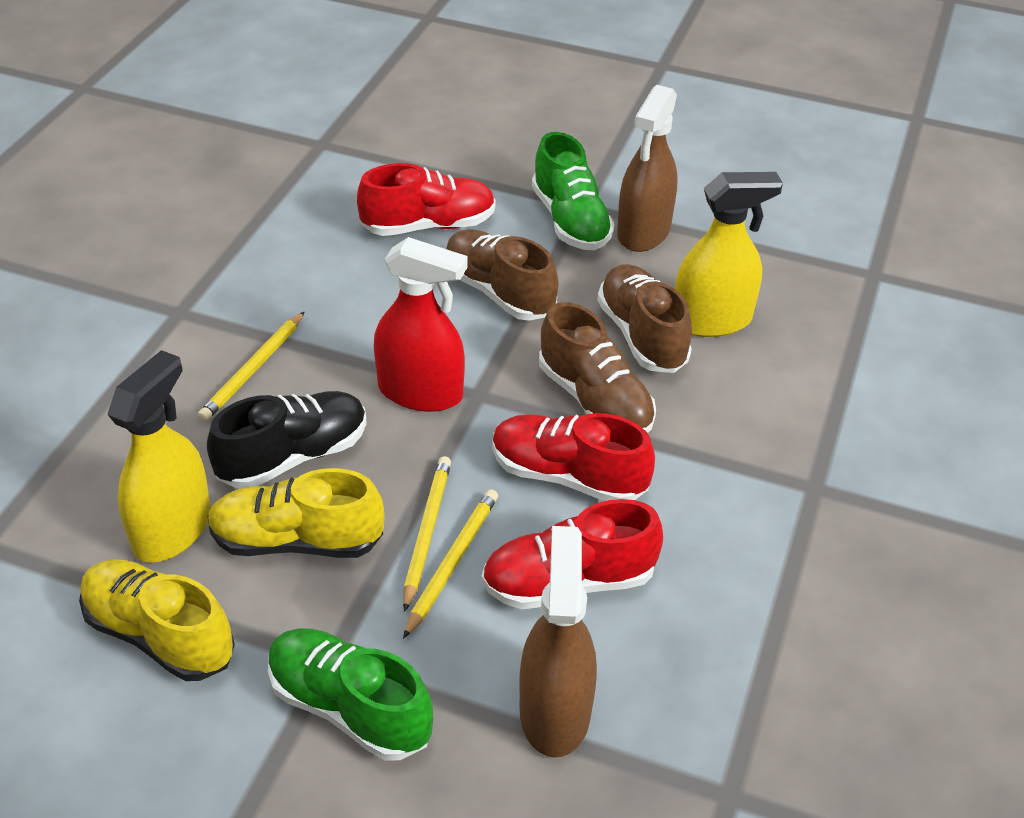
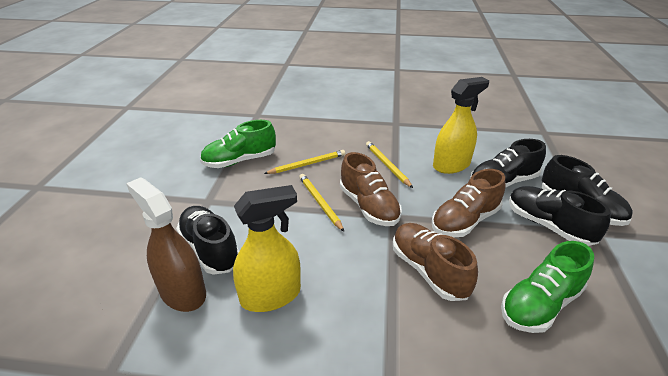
black shoe: [207,391,367,489] = 1 -> [176,206,239,275] [470,139,546,188] [509,186,611,246] [542,155,633,226] = 4
brown spray bottle: [519,526,597,758] [617,85,678,252] = 2 -> [126,177,206,312] = 1
red shoe: [357,163,496,236] [481,499,663,610] [492,413,655,501] = 3 -> none = 0
red spray bottle: [374,237,467,412] = 1 -> none = 0
yellow shoe: [79,559,235,681] [208,468,385,558] = 2 -> none = 0

